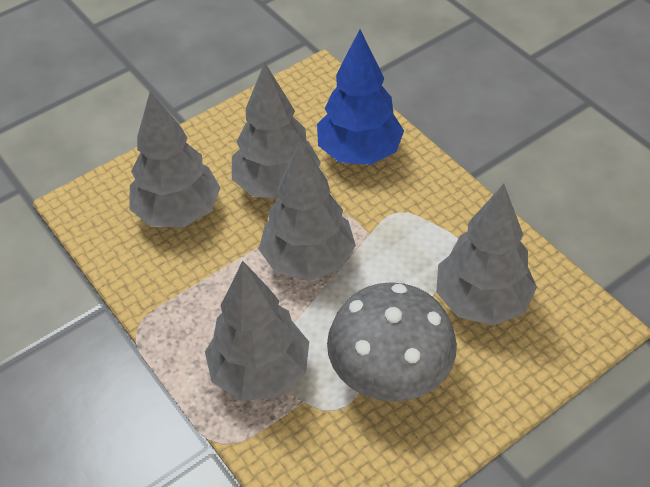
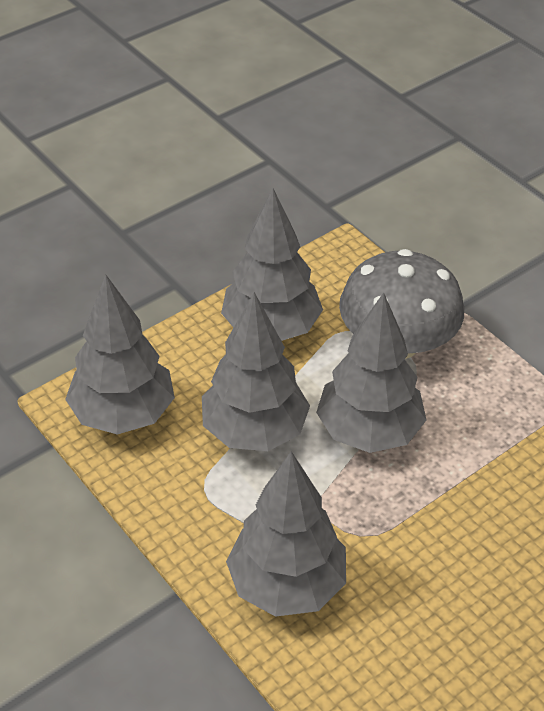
blue tree: [317,29,404,165] = 1 -> none = 0

